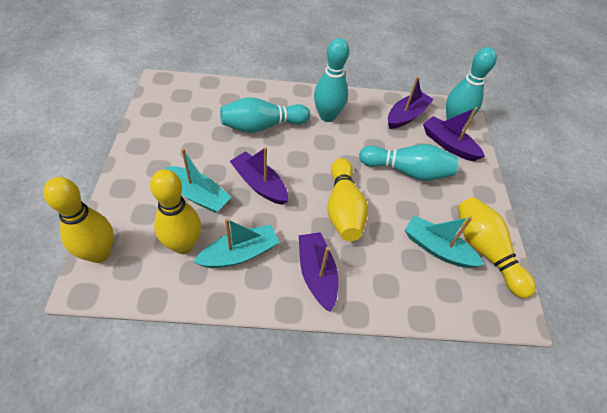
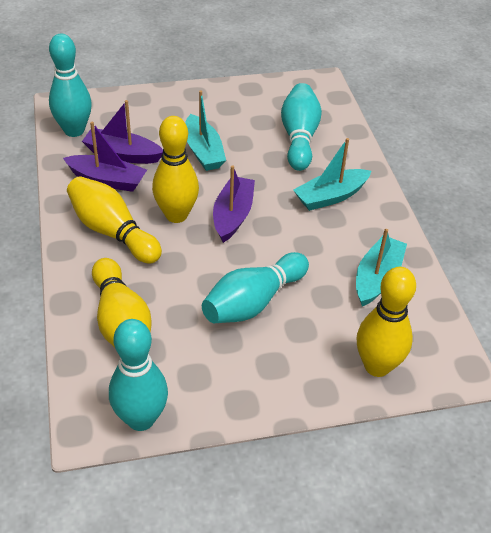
purple boat: [230,147,288,205] [299,232,338,312] [388,77,434,129] [423,107,485,161] = 4 -> [63,122,147,192] [82,100,163,164] [213,165,255,243] = 3

